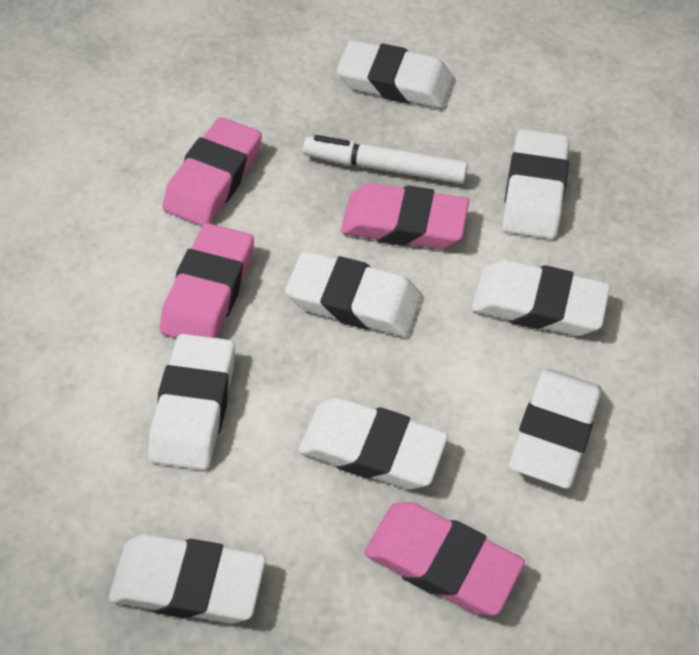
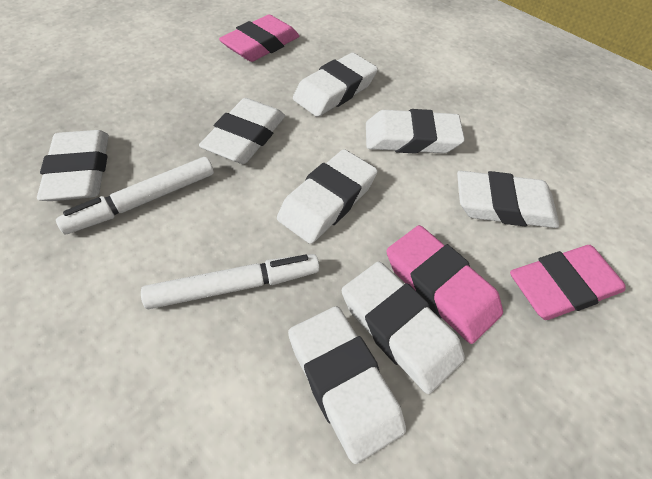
pink eraser: [160,223,254,339] [162,117,262,226] [341,183,469,249] [364,502,525,615] = 4 -> [219,15,299,62] [387,225,503,344] [510,245,625,320] = 3
white marker: [303,135,468,184] = 1 -> [56,157,214,234] [141,254,319,309] = 2

